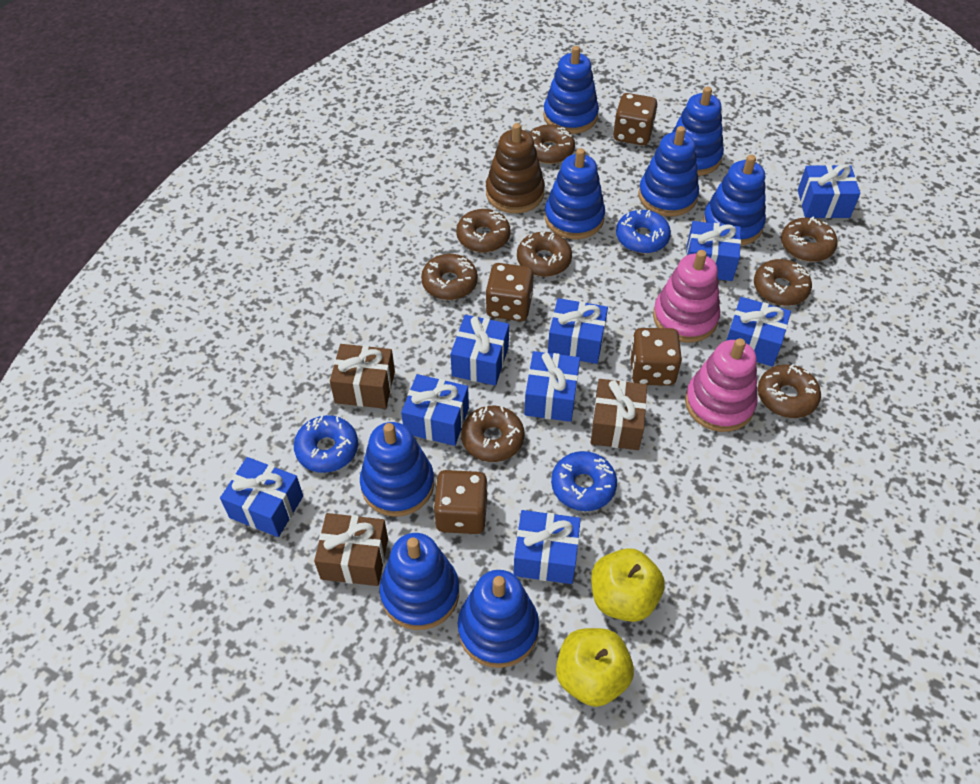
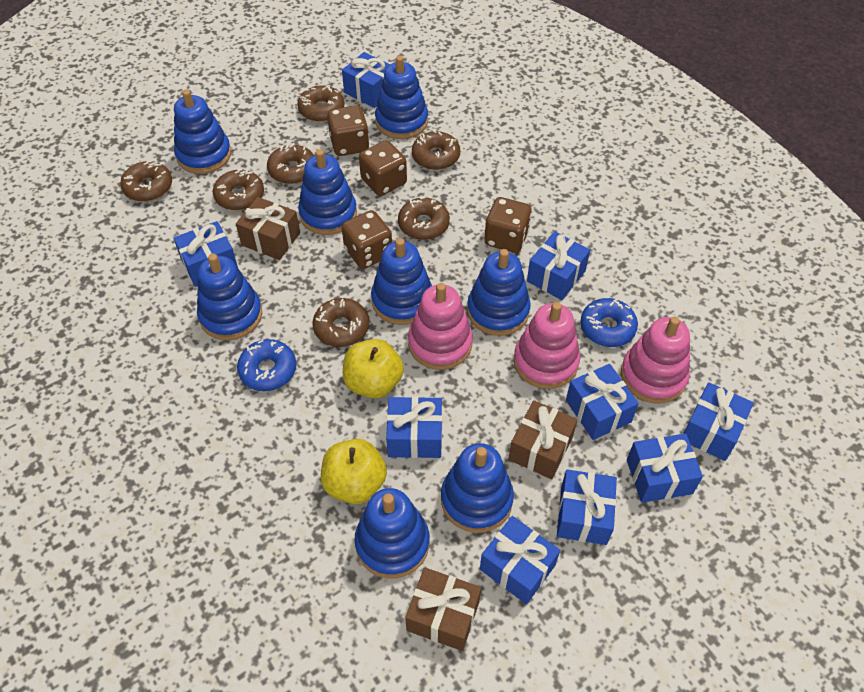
blue donut: [294,415,358,473] [551,451,617,511] [616,210,671,253] = 3 -> [237,339,296,391] [580,298,638,347] = 2
brown donut: [421,254,478,300] [456,209,511,252] [461,406,524,462] [517,232,572,277] [529,124,575,164] [754,259,812,306] [758,364,821,418] [781,217,838,262] = 8 -> [120,161,172,202] [213,169,264,210] [267,143,314,184] [297,85,344,122] [313,298,369,347] [398,197,450,240] [412,130,460,170] = 7
brown stacking toy: [486,123,545,213] = 1 -> none = 0
pink stacking toy: [653,250,720,343] [685,338,758,432] = 2 -> [408,283,473,370] [514,302,580,389] [621,317,690,403] = 3

